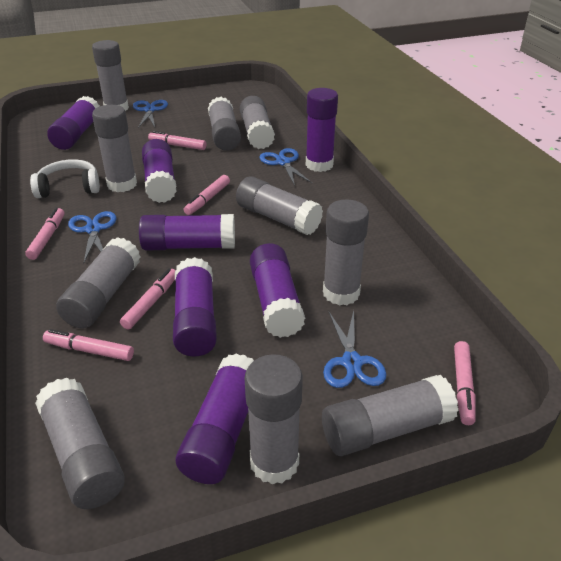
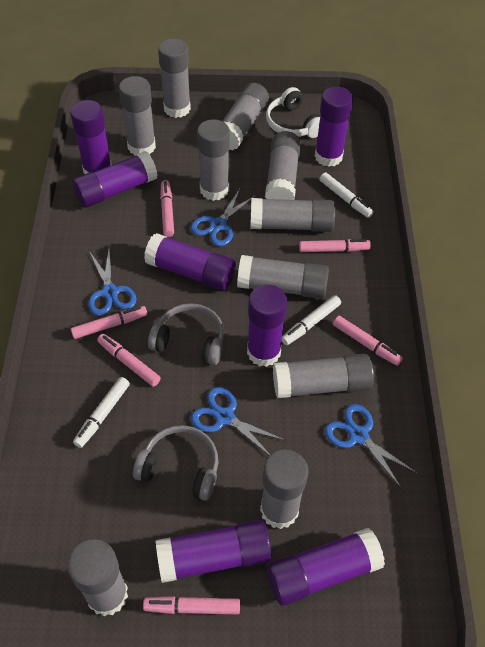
grey headphones: none = 0 -> [133,425,218,501] [148,303,224,366] = 2
white marker: none = 0 -> [73,377,130,448] [282,295,341,345] [320,172,374,218] = 3

